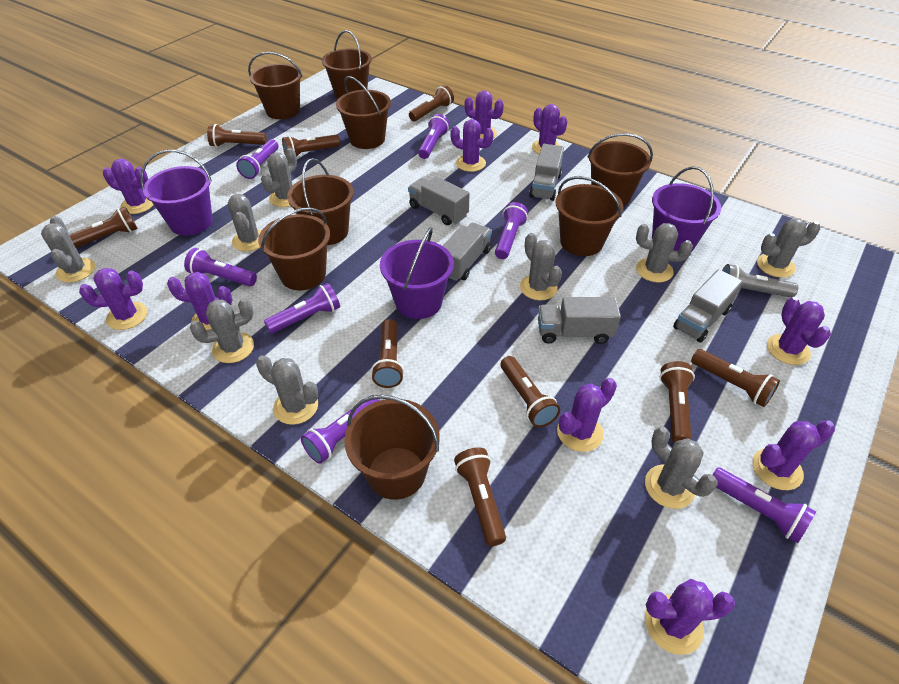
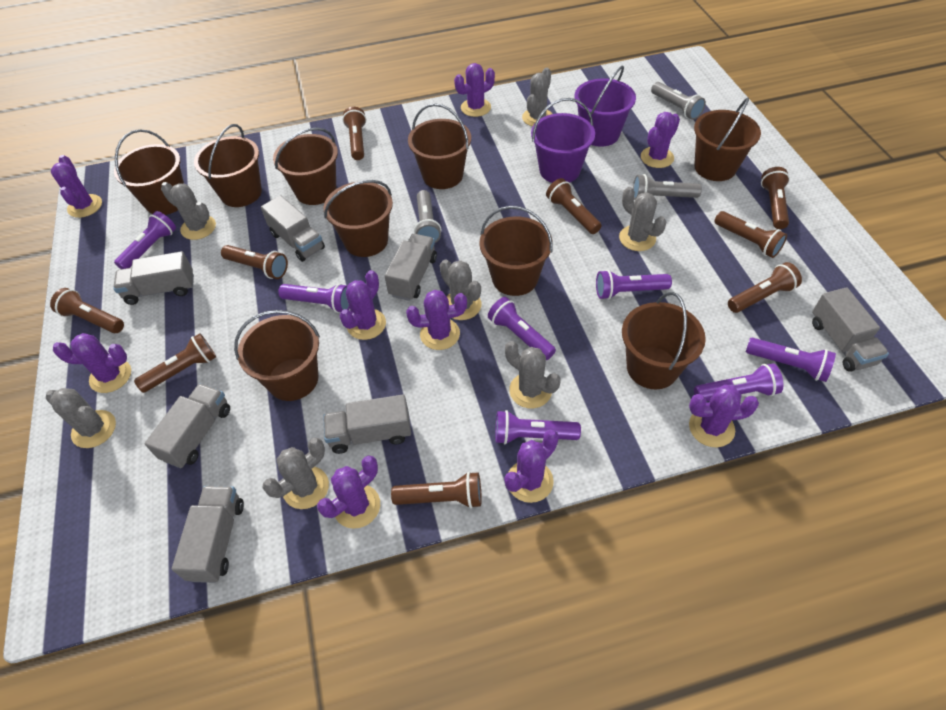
brown bucket: [248,52,303,119] [258,207,330,290] [287,158,354,245] [322,30,372,99] [336,76,391,149] [344,395,440,500] [556,176,623,256] [587,133,653,206] = 8 -> [114,129,184,215] [194,124,262,207] [234,310,320,401] [273,127,338,205] [324,180,393,257] [408,103,471,189] [479,206,553,296] [622,292,706,389] [694,97,761,181] = 9
grey cactus: [41,216,95,283] [190,298,254,363] [228,194,262,251] [256,355,318,425] [261,148,297,207] [520,233,562,300] [636,223,693,282] [645,427,717,509] [757,218,820,278] = 9 -> [46,388,116,448] [161,182,216,240] [263,438,329,509] [440,260,482,320] [505,341,561,408] [522,68,552,126] [619,187,666,251] = 7
grey flashlight: [722,264,798,298] = 1 -> [414,190,441,243] [633,174,702,200] [651,82,706,120] = 3
grey truck: [408,176,470,225] [443,222,492,281] [529,144,564,201] [538,297,621,344] [673,269,743,342] = 5 -> [113,251,194,305] [144,384,230,468] [172,486,244,583] [261,195,325,262] [323,394,411,454] [385,234,437,301] [812,287,889,372] = 7
purple bucket: [141,150,213,236] [380,227,454,319] [652,167,721,252] = 3 -> [531,98,595,183] [574,66,636,147] = 2
purple cactus: [79,268,147,330] [103,159,154,214] [167,272,233,330] [450,119,494,172] [465,90,504,138] [532,104,568,154] [557,378,617,452] [645,579,735,655] [753,421,835,490] [767,297,831,365] = 10 -> [51,155,102,218] [53,333,131,393] [317,455,380,529] [339,270,386,340] [406,290,467,350] [454,63,495,117] [504,430,559,503] [641,112,680,168] [689,385,759,447] = 9

